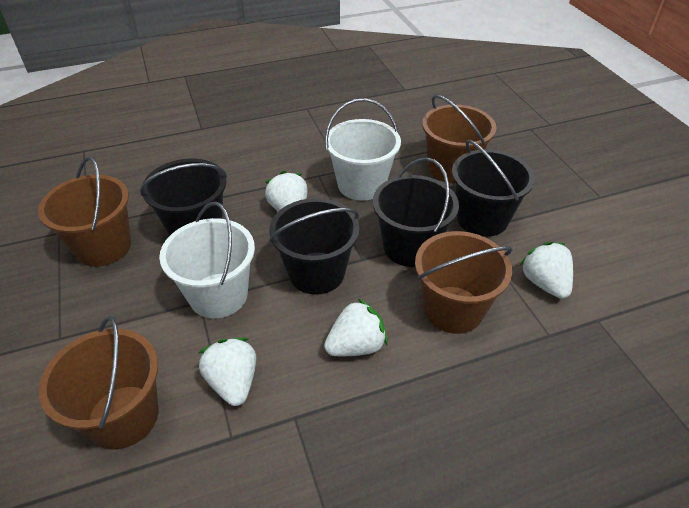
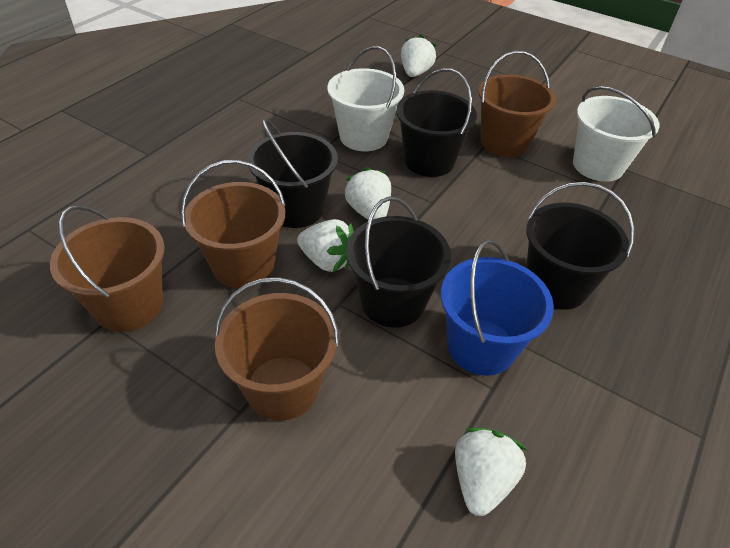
blue bucket: none = 0 -> [441,240,554,376] = 1

